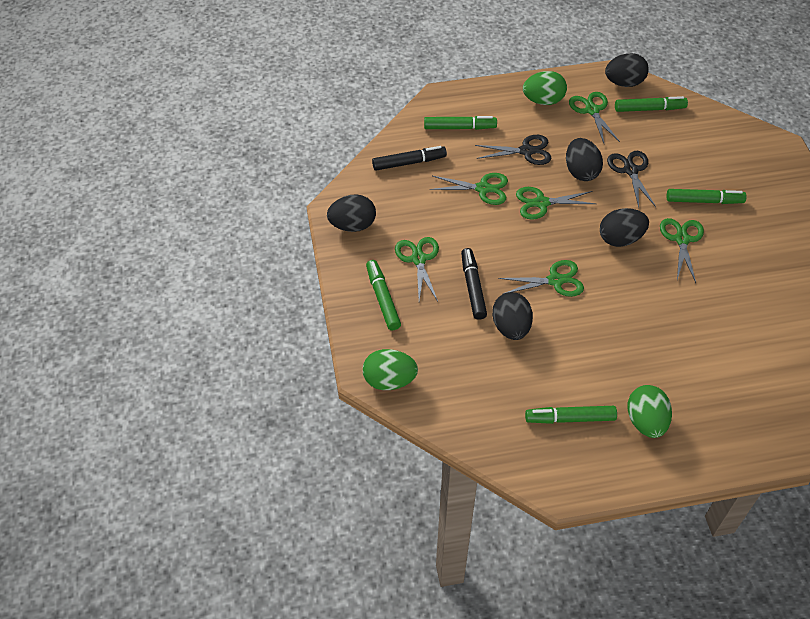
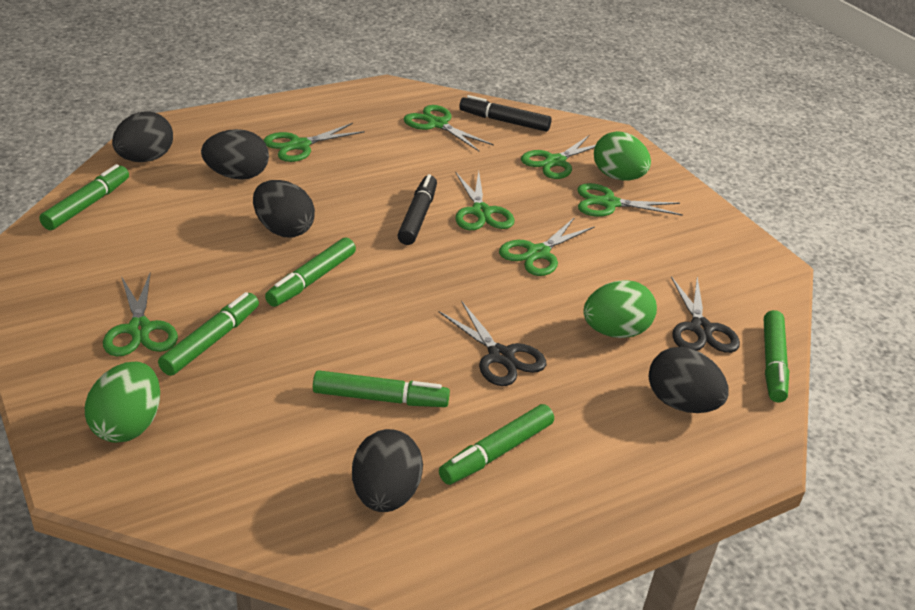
green marker: [366,260,401,330] [424,116,497,130] [525,406,617,424] [615,96,688,112] [666,189,747,204] = 5 -> [39,164,129,230] [158,292,259,376] [265,237,356,307] [313,370,450,407] [439,404,554,485] [764,310,789,402] = 6
green scissors: [395,237,439,301] [430,173,508,205] [498,260,584,297] [516,187,596,220] [569,92,620,143] [660,218,704,283] = 6 -> [103,273,178,357] [263,123,365,162] [404,105,494,151] [455,171,515,230] [499,217,595,276] [521,135,595,179] [577,183,683,217] = 7

